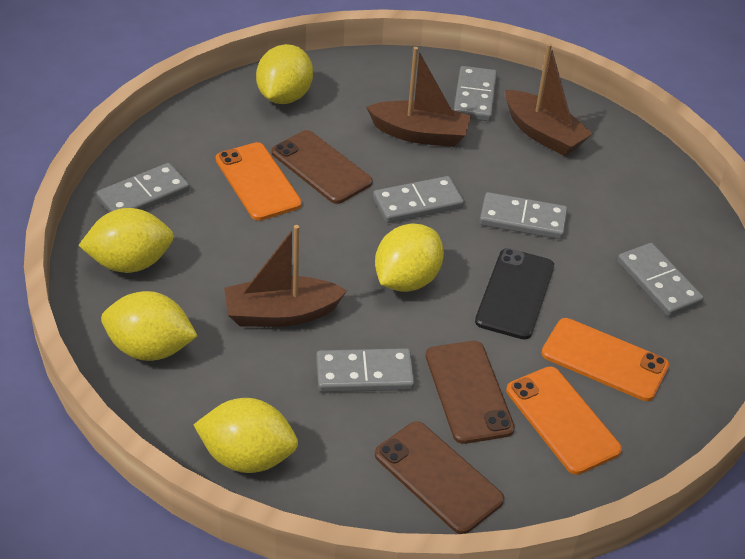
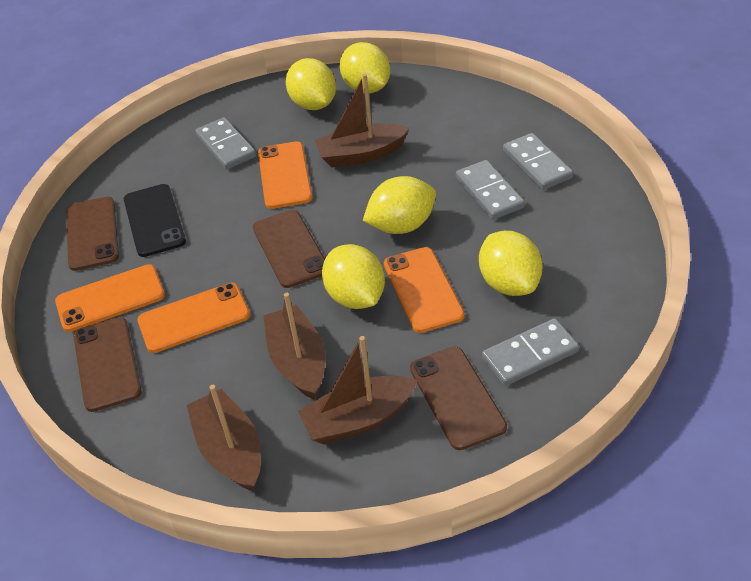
brown boat: [224,225,347,327] [366,47,471,147] [505,43,593,156] = 3 -> [187,385,261,491] [263,293,325,399] [298,336,417,444] [315,74,410,168] = 4
brown phone: [271,130,373,204] [375,421,504,534] [426,341,515,444] = 3 -> [66,197,119,271] [73,317,142,412] [253,210,325,288] [410,346,507,450] = 4
grey domino: [96,163,190,212] [316,348,414,392] [373,176,464,223] [454,66,497,121] [479,192,568,239] [617,243,704,317] = 6 -> [195,117,256,169] [456,160,525,220] [482,318,579,386] [503,133,573,190] = 4
orange phone: [216,142,302,221] [506,366,622,475] [541,318,669,401] = 3 -> [55,264,165,332] [137,283,250,353] [258,141,312,209] [384,247,465,333] = 4

